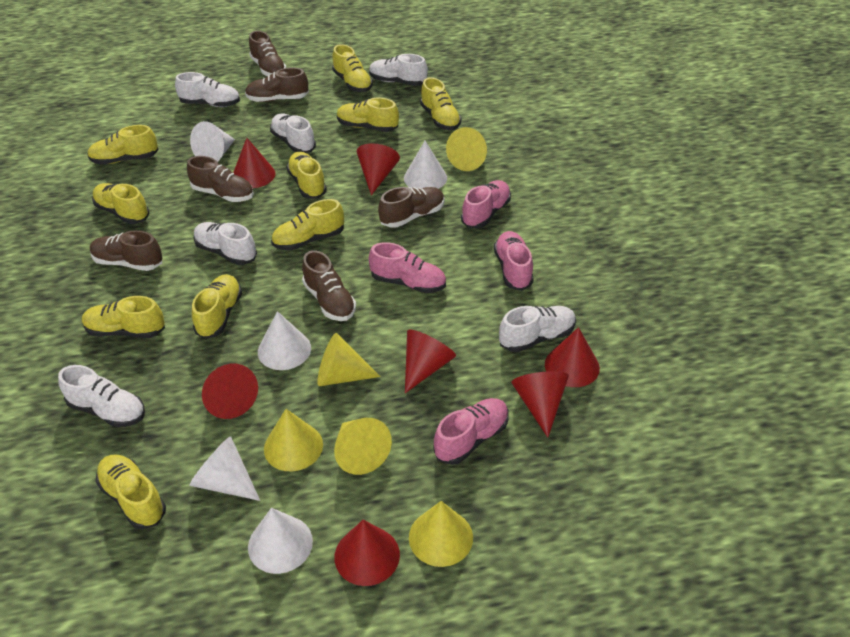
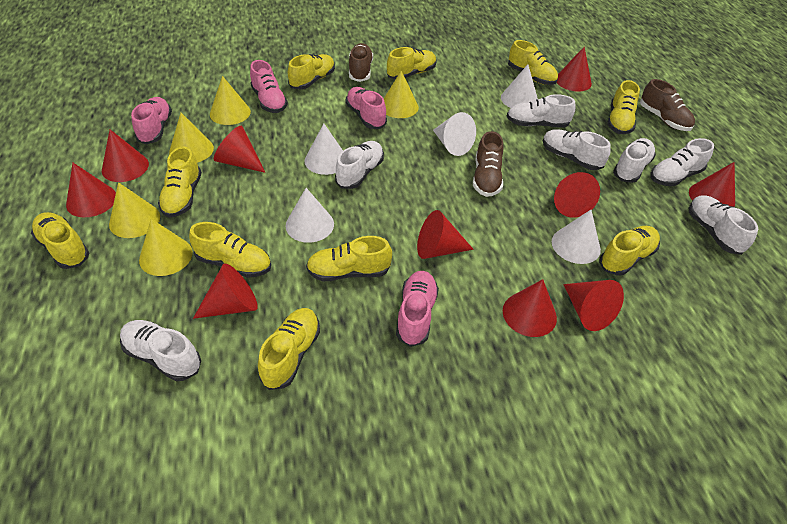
brown shoe: [90,230,162,271] [187,156,254,202] [245,68,309,102] [249,31,286,76] [302,250,356,321] [378,187,445,228] = 6 -> [349,43,373,82] [473,131,503,197] [640,79,695,131] = 3
red cone: [202,364,258,419] [233,138,275,188] [334,520,400,586] [357,143,400,195] [405,330,456,393] [511,371,569,437] [545,327,600,387] = 7 -> [66,163,116,217] [102,130,149,182] [193,263,258,319] [214,126,265,173] [417,210,474,259] [503,279,557,337] [554,172,600,218] [557,47,592,92] [563,280,624,331] [689,162,735,207] = 10
white shoe: [58,365,145,427] [175,72,240,107] [194,222,257,265] [270,114,316,153] [369,54,428,86] [499,306,576,352] = 6 -> [120,320,201,381] [335,141,384,189] [507,94,576,128] [543,129,611,170] [613,138,656,183] [651,138,714,186] [689,195,758,255] = 7

